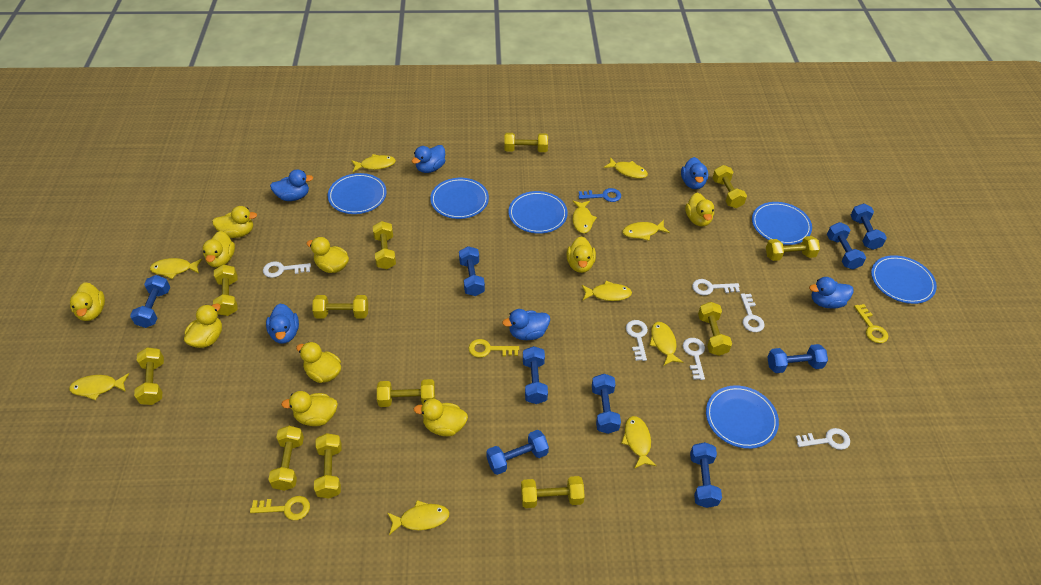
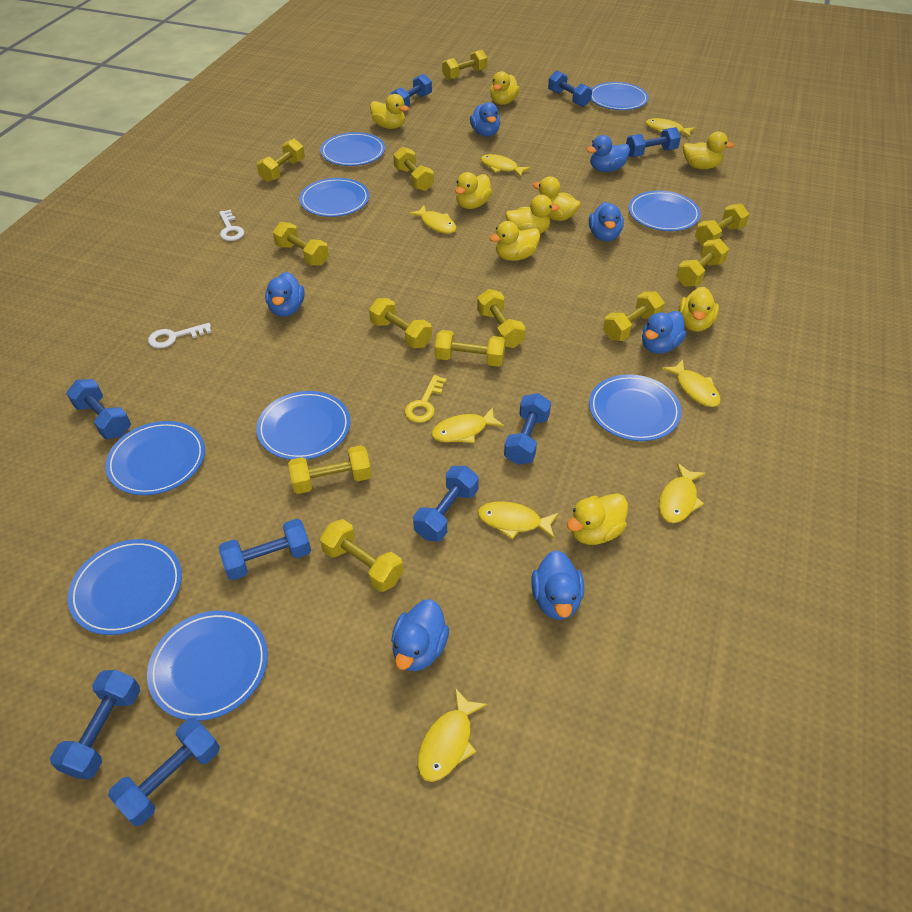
blue duck: [266,303,299,344] [270,169,313,201] [412,145,445,173] [502,309,550,340] [681,157,708,189] [809,277,853,308] = 6 -> [265,272,305,317] [391,599,449,671] [470,102,500,137] [531,550,584,620] [586,135,630,172] [589,202,624,241] [642,311,686,354] = 7
blue key: [578,188,621,202] = 1 -> none = 0
blue plate: [328,173,387,214] [430,178,489,219] [509,191,568,234] [706,385,779,449] [752,202,812,245] [871,255,937,304] = 6 -> [68,539,182,635] [105,421,205,495] [147,611,268,721] [256,391,351,460] [299,178,369,217] [320,132,385,166] [589,374,682,441] [591,82,649,110] [628,191,701,231] = 9
white key: [263,261,311,278] [626,320,648,361] [683,338,705,380] [692,279,740,295] [740,293,764,332] [795,428,850,450] = 6 -> [148,323,212,348] [219,210,244,241] = 2
yellow duck: [70,282,105,321] [184,303,222,348] [202,231,235,267] [212,206,257,238] [281,391,338,426] [296,342,341,383] [306,237,349,273] [414,399,468,436] [566,236,596,273] [685,193,714,227] = 10 -> [370,94,409,129] [455,172,492,209] [490,71,520,105] [490,221,540,261] [505,195,560,234] [533,176,581,221] [567,493,628,545] [678,287,719,332] [683,132,735,169] = 9
yellow fish: [69,373,129,400] [150,258,202,279] [351,154,396,172] [387,500,450,535] [572,201,597,234] [582,281,632,301] [604,157,648,178] [621,416,657,469] [623,220,670,241] [650,322,683,365] = 10 -> [408,205,457,233] [417,688,488,782] [431,407,504,443] [478,501,558,539] [481,154,531,177] [646,118,695,137] [659,463,705,523] [662,360,721,407] = 8
yellow key: [250,496,310,520] [468,339,519,358] [854,304,888,343] = 3 -> [405,375,447,423] = 1

